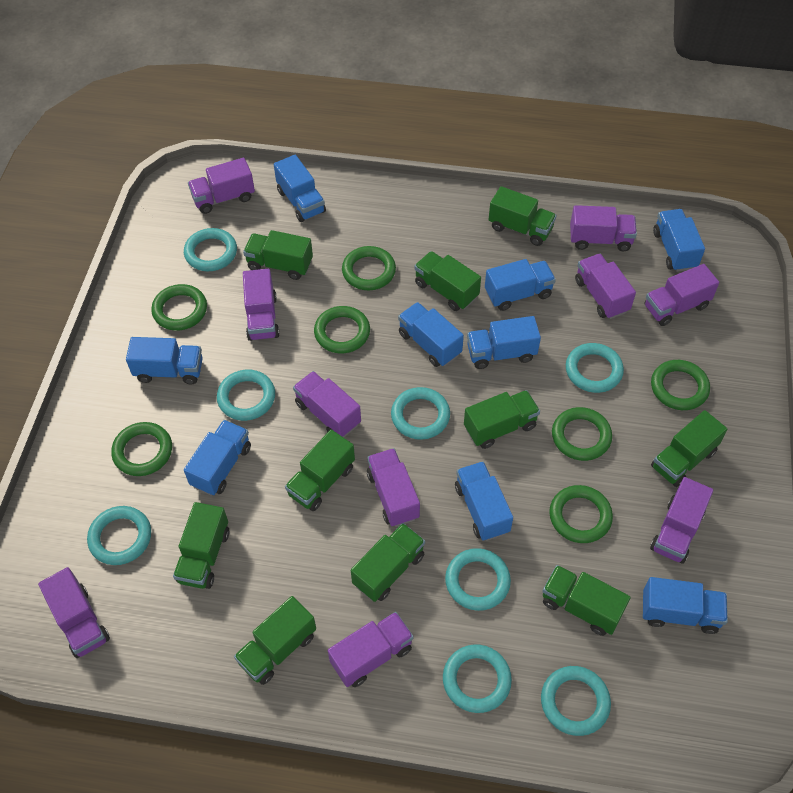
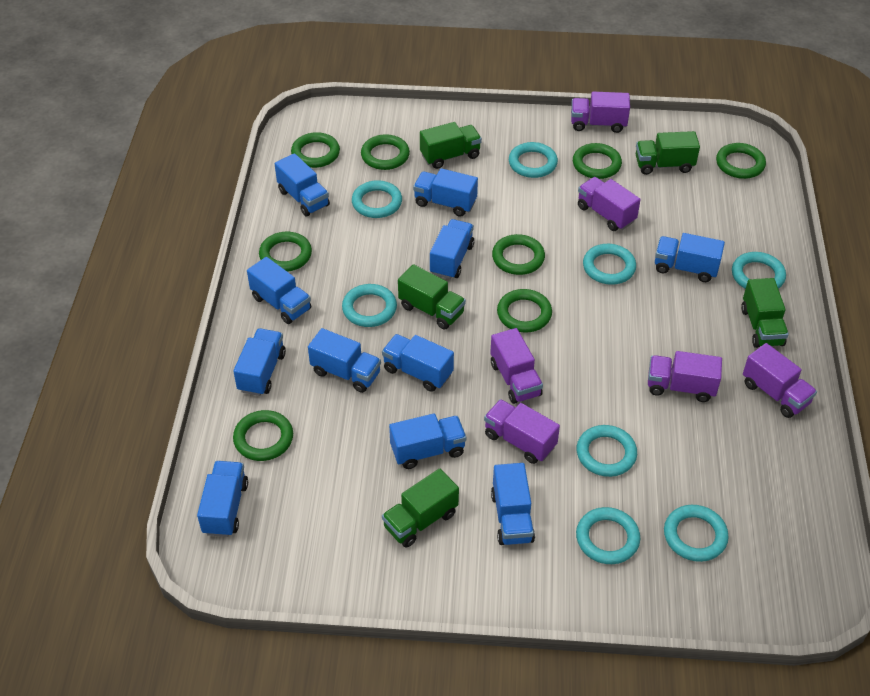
blue truck: [126,337,203,384] [184,420,251,496] [274,155,326,222] [398,302,464,367] [455,461,513,541] [467,316,541,369] [485,259,556,311] [643,577,728,634] [653,209,705,272] = 9 -> [197,461,248,537] [233,328,286,396] [247,257,311,324] [275,153,330,216] [308,328,381,393] [382,334,454,392] [389,413,466,469] [413,168,478,217] [430,219,474,279] [491,463,535,545] [655,233,725,282] = 11
green ring: [111,422,172,476] [151,284,207,331] [314,306,370,353] [342,246,396,290] [549,485,613,543] [552,407,612,461] [651,360,710,410] = 7 -> [233,410,293,461] [259,232,312,272] [291,132,340,168] [361,134,410,170] [492,234,545,275] [497,289,552,333] [573,143,622,179] [716,143,766,179] = 8
green truck: [173,502,229,589] [234,596,316,685] [243,230,313,280] [285,430,355,511] [351,523,425,602] [414,251,481,311] [464,390,540,449] [489,186,557,246] [542,565,631,636] [651,410,728,487] = 10 -> [382,469,459,548] [398,264,466,330] [420,122,482,169] [636,131,700,175] [741,278,789,348] = 5
purple truck: [38,567,110,658] [188,158,255,214] [243,269,280,341] [293,371,361,438] [328,612,414,687] [367,448,420,527] [570,205,637,251] [575,254,636,319] [644,264,719,326] [650,477,713,564] = 10 -> [484,399,560,464] [490,328,543,404] [571,91,630,133] [578,177,641,231] [648,351,722,402] [743,343,817,418] = 6

